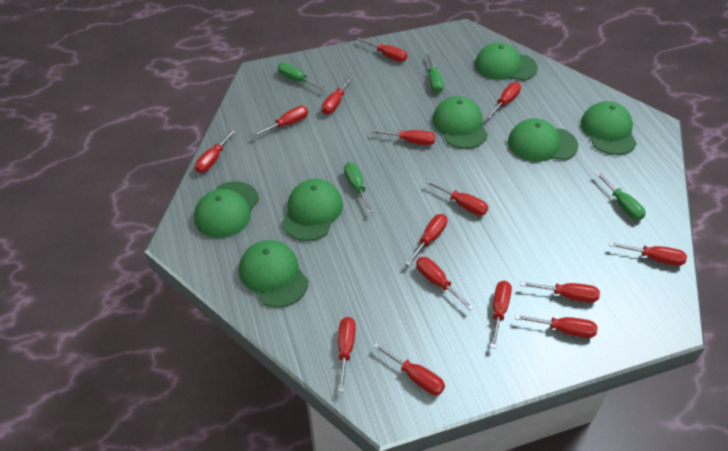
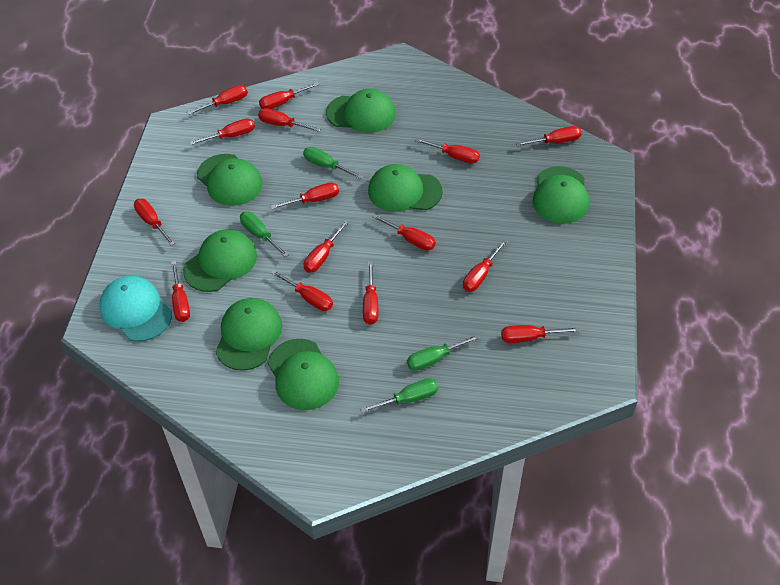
turquoise cap: none = 0 -> [99,276,172,342] = 1

